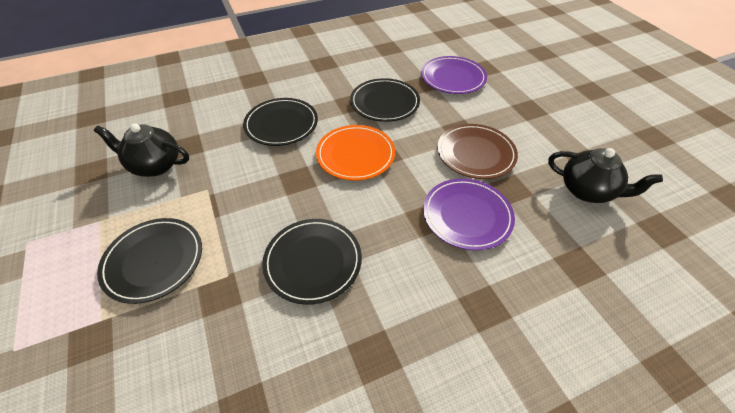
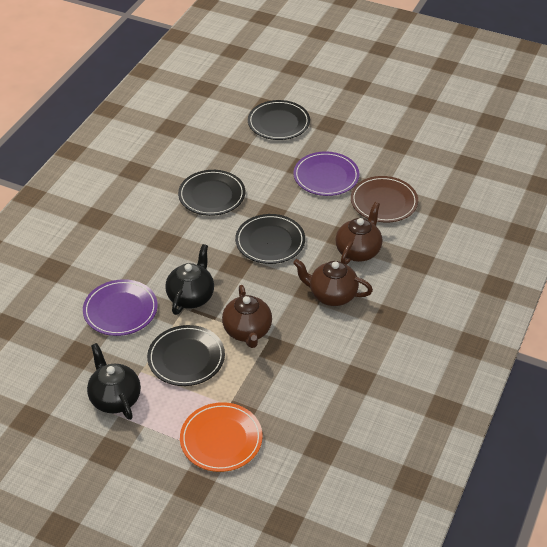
brown teapot: none = 0 -> [222,285,272,348] [293,259,373,306] [335,202,382,265] = 3

